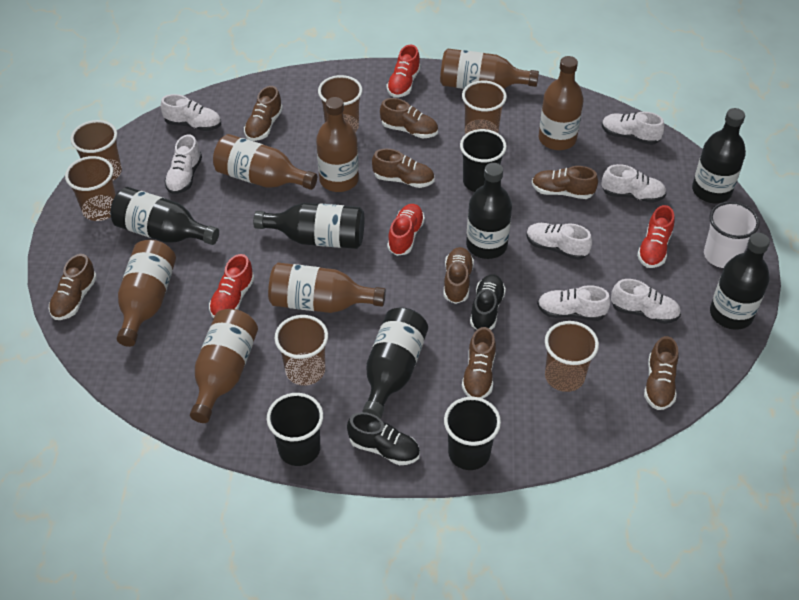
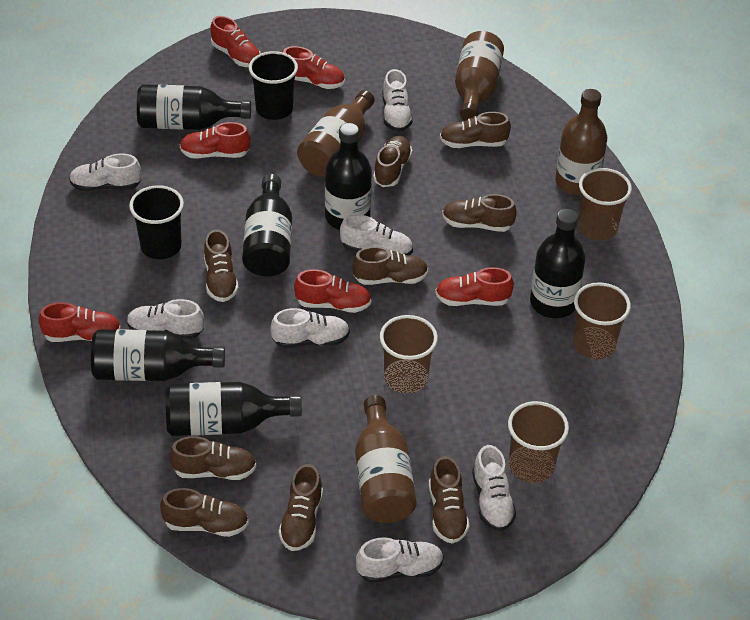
black cup: [267,393,323,466] [444,397,501,470] [460,129,507,192] = 3 -> [129,185,184,259] [249,51,298,120] = 2
black shoe: [347,412,420,465] [470,275,506,330] = 2 -> none = 0
brown bottle: [117,240,176,347] [190,309,258,423] [213,134,317,190] [268,263,386,313] [316,97,359,192] [440,49,539,89] [539,56,584,150] = 7 -> [297,90,375,177] [355,395,417,523] [455,31,504,121] [555,89,607,195] = 4
brown cup: [65,156,116,221] [70,120,122,181] [274,315,328,385] [318,75,362,132] [462,81,507,134] [545,321,599,392] = 6 -> [380,315,438,394] [508,401,569,483] [573,282,631,359] [578,168,632,240] = 4
brown shoe: [49,254,97,320] [244,86,283,141] [372,148,434,188] [380,98,438,138] [444,247,474,304] [462,327,496,399] [532,166,598,199] [644,336,679,410] = 8 -> [160,488,249,537] [170,436,256,480] [204,230,239,302] [279,464,323,551] [352,246,428,285] [373,136,412,187] [429,456,470,544] [440,112,511,148] [442,194,517,232] = 9
red shoe: [209,254,255,318] [387,45,421,98] [387,204,425,256] [637,205,675,268] = 4 -> [39,302,121,342] [180,122,250,158] [210,16,261,67] [283,46,344,89] [294,269,371,313] [435,267,514,306] = 6
white cup: [704,202,760,268] = 1 -> none = 0

